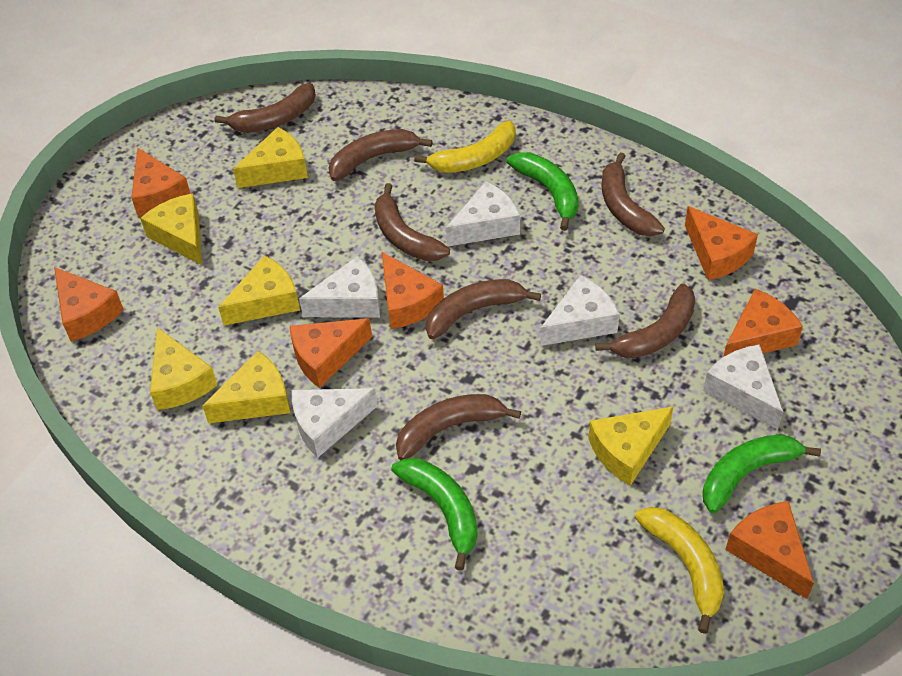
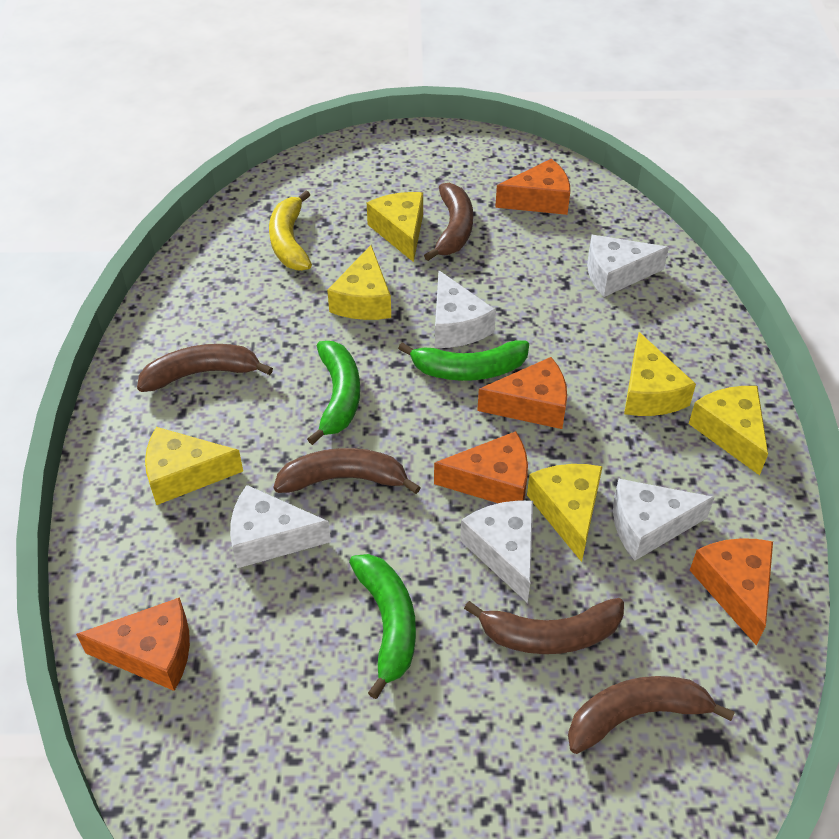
brown banana: [215,83,316,133] [329,129,433,181] [374,183,450,261] [396,394,521,460] [426,279,541,339] [595,283,695,358] [602,152,665,237] = 7 -> [137,344,273,392] [274,448,421,494] [424,183,473,261] [464,598,624,654] [568,676,735,754] = 5
orange cheese: [54,267,124,342] [131,148,191,217] [290,318,372,388] [382,252,444,329] [685,206,758,280] [723,288,803,357] [725,501,814,599] = 7 -> [76,597,190,691] [434,431,528,503] [477,357,567,429] [495,159,570,215] [690,538,773,645] = 5
yellow banana: [414,121,515,173] [635,507,724,634] = 2 -> [269,191,312,271] = 1

